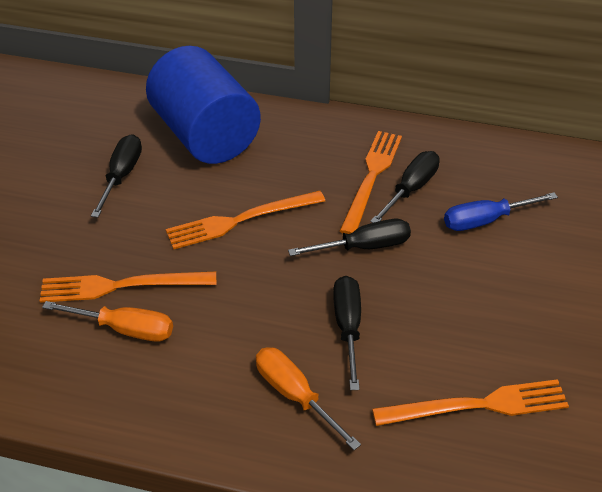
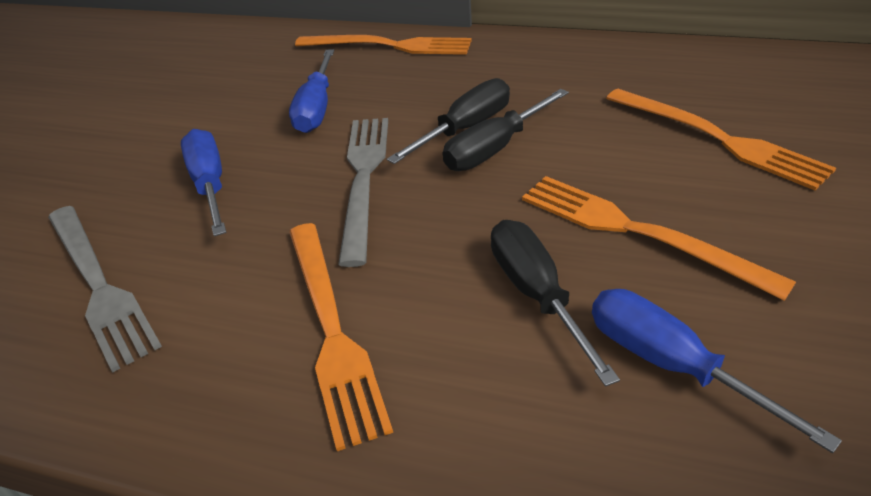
black screwdriver: [91,134,142,218] [288,219,411,256] [333,276,361,390] [370,151,440,223] = 4 -> [387,78,510,164] [443,89,569,171] [491,220,620,387] = 3
blue cylinder: [146,46,261,164] = 1 -> none = 0
blue screwdriver: [444,192,558,231] = 1 -> [181,129,226,236] [289,49,334,133] [592,289,842,453] = 3
grey fork: none = 0 -> [48,206,162,372] [338,118,388,267] = 2
orange screwdriver: [42,301,173,342] [256,347,361,450] = 2 -> none = 0

